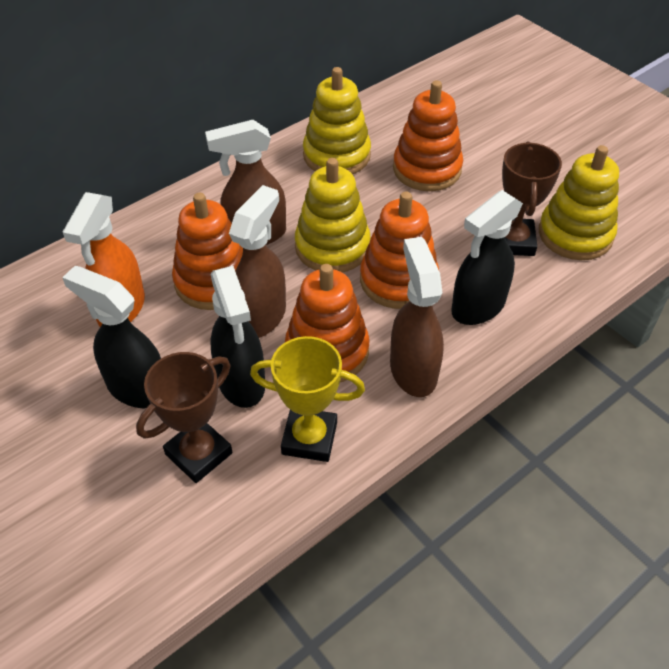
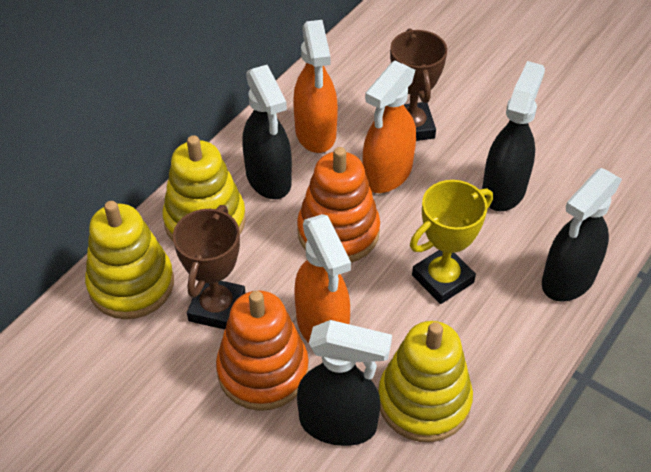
black spray bottle: [62,266,161,408] [210,266,265,408] [451,190,523,325] = 3 -> [242,65,292,199] [297,320,392,446] [482,61,545,211] [542,168,622,301] = 4
brown spray bottle: [205,120,286,245] [229,185,286,338] [390,237,444,397] = 3 -> none = 0
orange spray bottle: [63,192,145,327] = 1 -> [293,20,338,153] [295,214,351,343] [362,61,416,193] = 3
orange stacking toy: [172,192,243,310] [285,264,370,382] [360,191,439,309] [393,80,463,191] = 4 -> [216,290,309,411] [297,147,380,262] = 2

